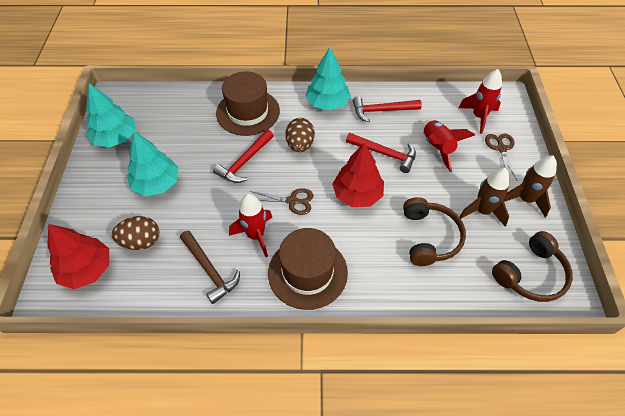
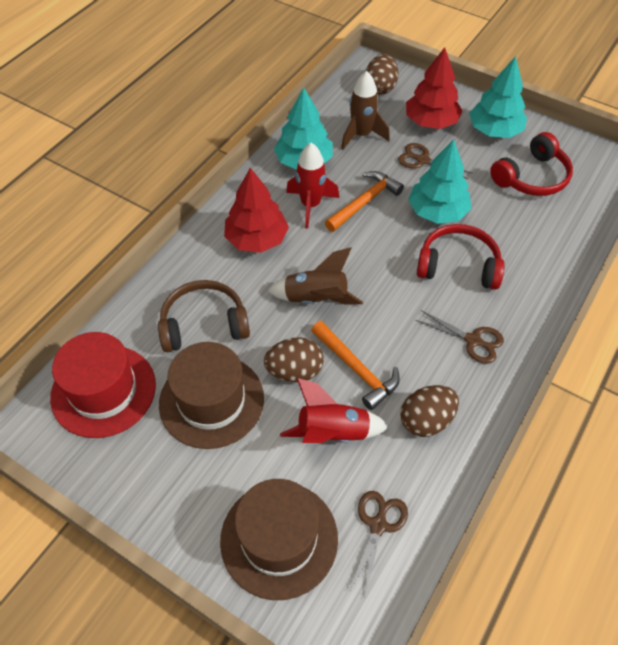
brown egg: [112,216,159,250] [285,118,315,152] = 2 -> [264,337,324,382] [366,54,398,95] [400,385,459,437] = 3
brown hammer: [180,230,240,304] = 1 -> none = 0
brown headphones: [403,197,466,266] [492,231,573,302] = 2 -> [158,280,250,352] = 1
brown scissors: [250,188,314,215] [485,133,518,181] = 2 -> [350,491,408,595] [398,143,472,180] [415,310,504,364] = 3
orange hammer: none = 0 -> [311,321,400,410] [325,171,404,232] = 2
red hammer: [213,129,274,183] [346,133,416,173] [353,96,422,122] = 3 -> none = 0
red hat: none = 0 -> [50,332,156,438] = 1
red headphones: none = 0 -> [417,224,505,290] [490,132,573,196] = 2
red rocket: [229,194,272,257] [423,120,475,172] [458,69,502,134] = 3 -> [280,378,389,443] [286,143,339,229] = 2

